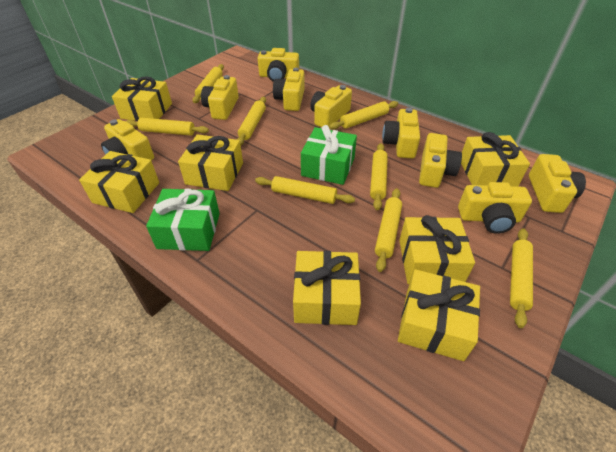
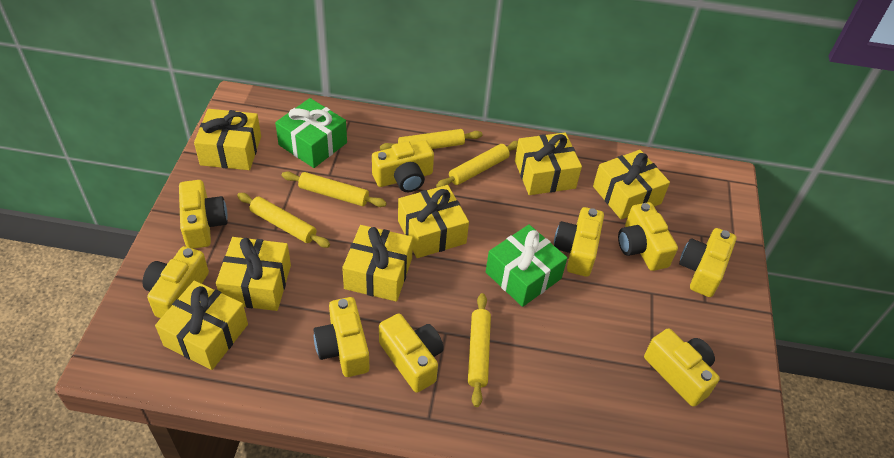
yellow rolling pin: [126,118,209,136] [193,64,224,103] [237,97,266,145] [255,176,355,204] [329,101,398,129] [370,143,388,210] [375,188,402,272] [510,229,533,328] = 8 -> [237,193,330,248] [282,171,387,207] [380,129,482,150] [436,141,518,187] [468,293,491,407] = 5

